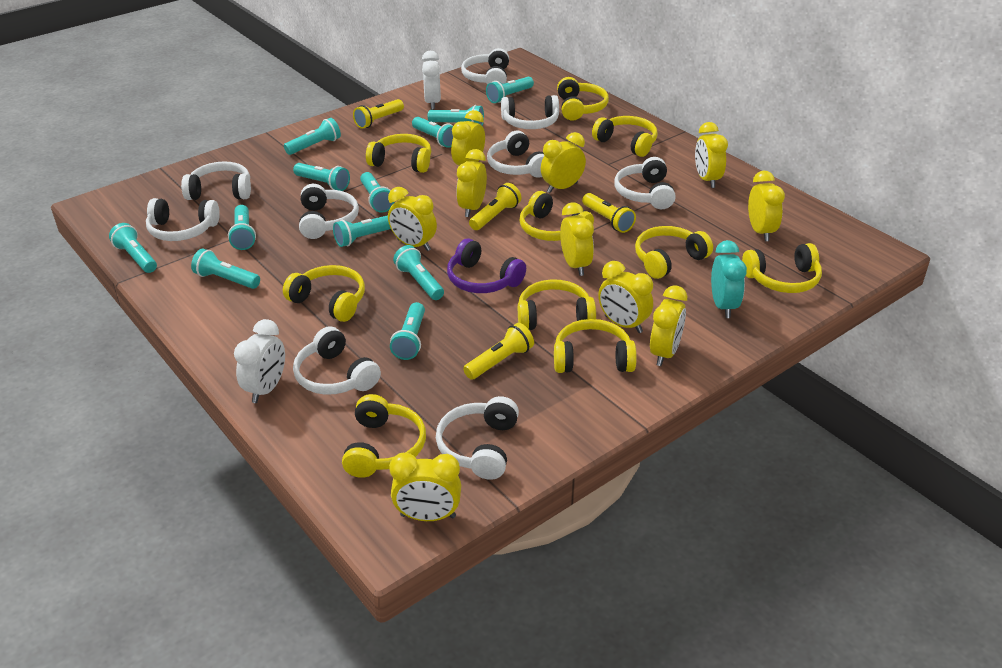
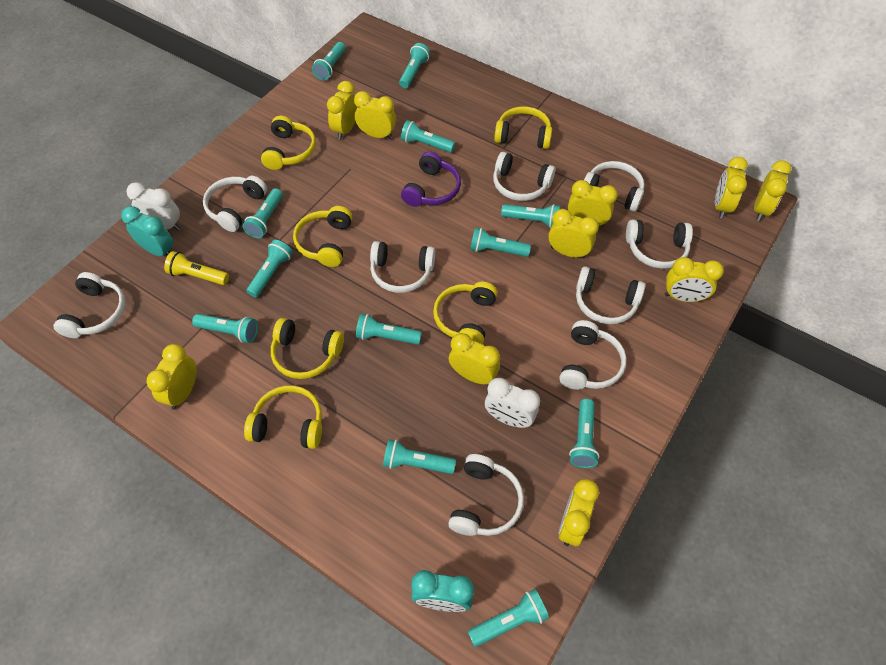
turquoise clock: [711,240,747,318] = 1 -> [121,206,174,256] [411,570,474,612] = 2
yellow flashlight: [353,99,404,129] [463,323,534,379] [469,183,521,230] [582,193,636,233] = 4 -> [164,251,229,285] = 1
yellow headphones: [283,265,365,322] [342,394,426,478] [366,134,431,173] [518,279,596,330] [519,191,594,241] [554,319,637,373] [557,77,609,121] [592,116,658,157] [635,226,713,279] [742,243,822,293] = 10 -> [244,385,322,449] [261,116,316,170] [271,318,344,379] [293,206,352,267] [433,282,497,344] [494,106,552,149] = 6

